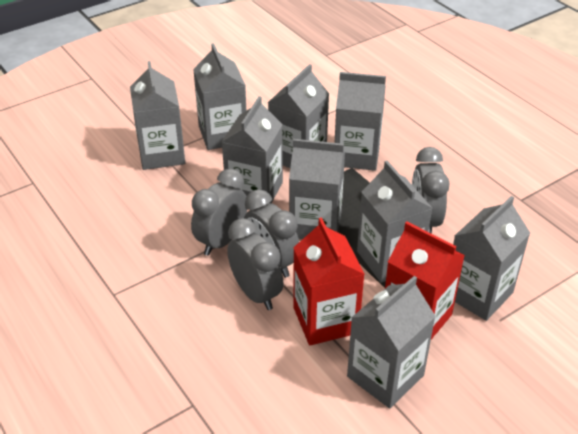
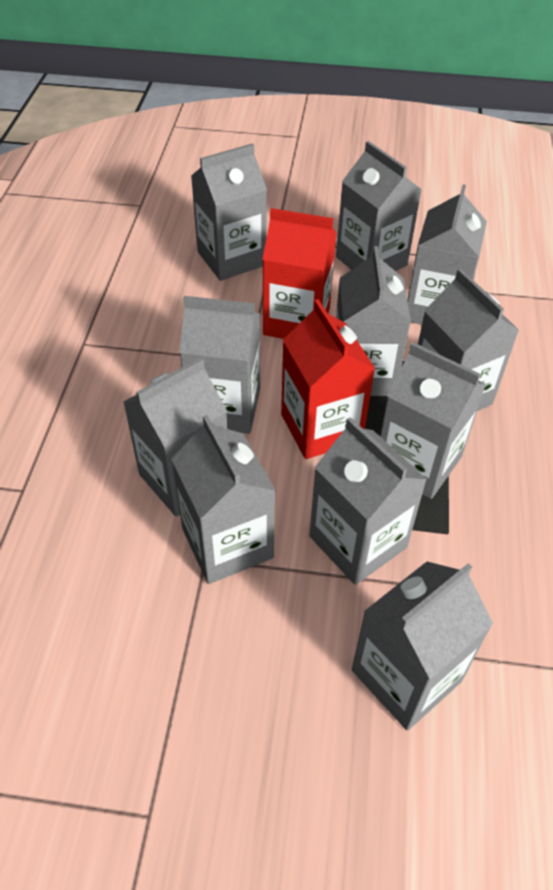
grey carton: [130,61,185,170] [193,43,246,150] [222,96,283,203] [268,64,329,168] [289,139,345,239] [335,72,386,171] [347,276,436,408] [357,161,432,283] [453,196,530,321] = 9 -> [123,357,227,517] [171,415,276,584] [179,296,260,434] [191,143,267,281] [310,417,427,585] [336,141,422,271] [336,246,411,396] [352,562,493,731] [380,342,486,499] [407,184,487,325] [418,268,519,411] = 11
grey clock: [191,168,247,256] [227,218,284,310] [244,189,299,278] [412,147,449,234] = 4 -> none = 0

